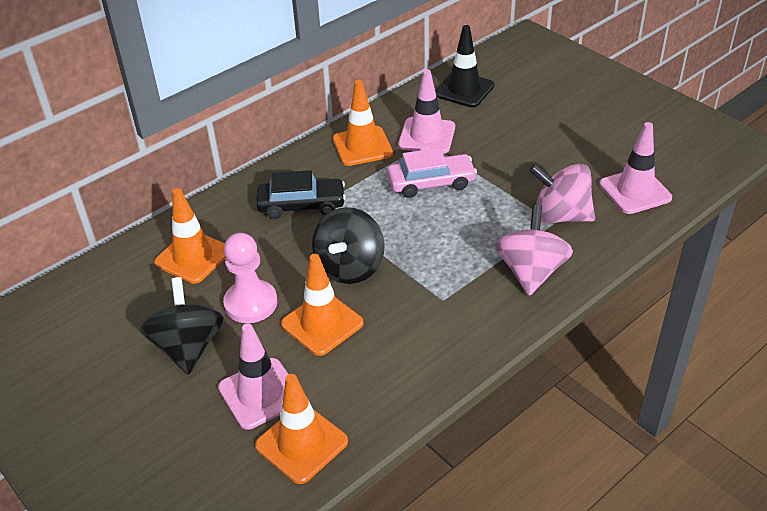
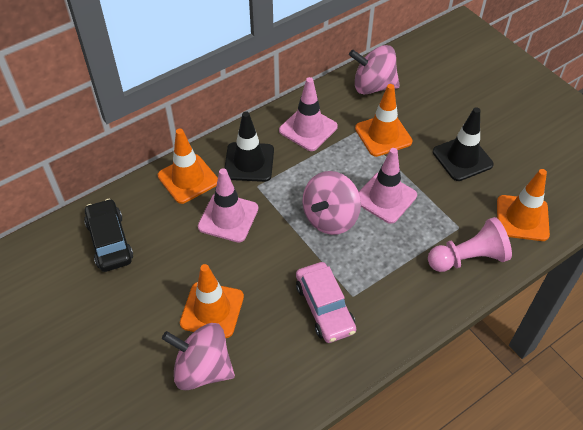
black spinning top: [140,277,224,375] [312,207,385,284] = 2 -> none = 0
black traffic cone: [435,25,494,108] = 1 -> [224,111,274,182] [433,107,494,181] = 2
pink spinning top: [495,205,573,296] [529,163,595,224] = 2 -> [162,323,235,390] [302,171,361,235] [349,45,400,95] = 3

